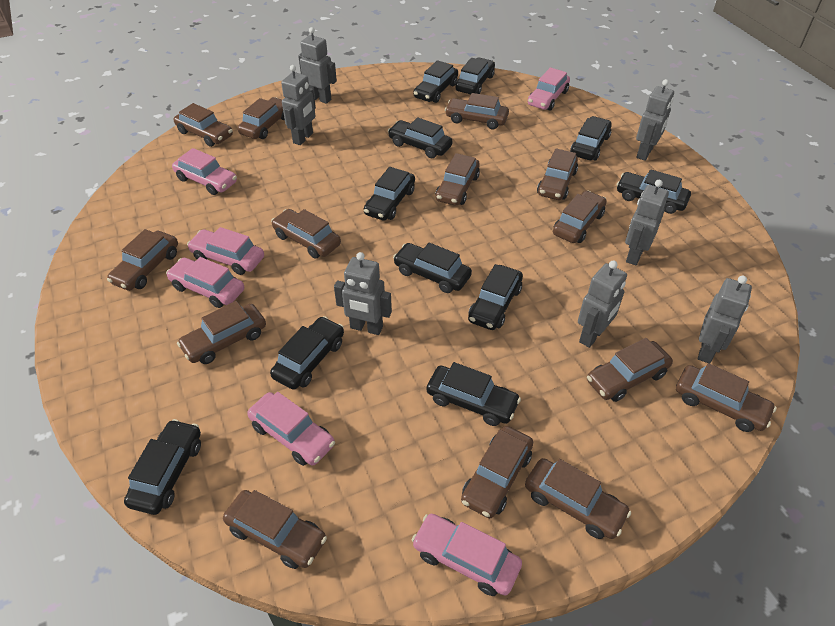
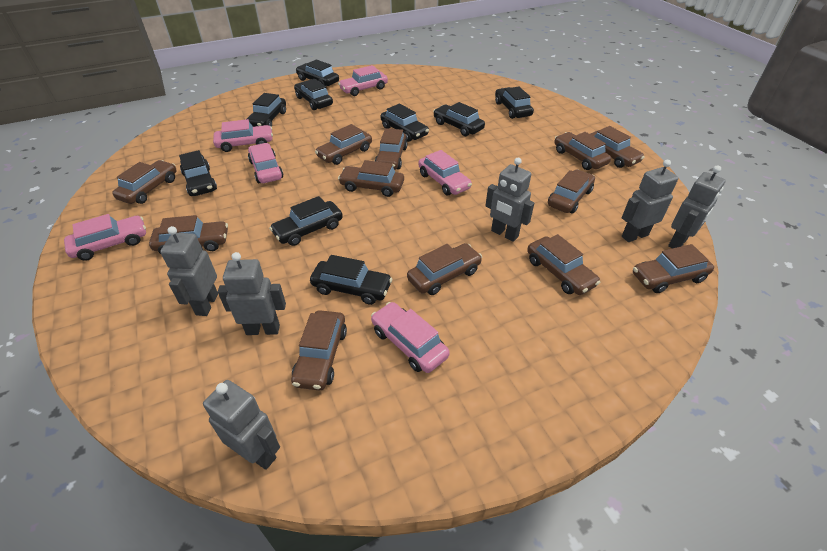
black car: [124,419,201,515] [270,316,344,390] [364,167,415,220] [388,117,452,158] [393,243,472,293] [413,60,458,103] [426,362,521,426] [455,58,495,94] [468,264,523,330] [570,116,612,160] [617,169,691,214] = 11 -> [179,150,217,196] [247,93,286,127] [269,196,343,246] [294,79,333,110] [296,59,339,86] [310,255,392,305] [380,104,429,142] [433,102,485,136] [495,87,534,119] = 9
brown car: [107,229,178,291] [174,103,233,147] [177,301,266,364] [223,490,327,569] [238,97,285,139] [271,209,341,258] [436,153,480,206] [445,93,509,129] [461,426,533,518] [525,458,631,539] [537,148,578,200] [553,191,607,243] [587,338,673,402] [676,363,777,432] = 14 -> [112,160,177,204] [149,215,228,254] [291,310,347,390] [315,124,372,165] [338,160,404,197] [375,128,408,170] [407,243,482,295] [527,234,600,295] [548,170,595,214] [554,132,611,170] [590,126,645,168] [633,244,714,293] = 12
grey robot: [281,65,316,145] [298,27,337,104] [334,252,392,335] [578,260,627,348] [625,180,669,265] [636,79,674,161] [698,276,752,363] = 7 -> [160,226,218,316] [203,380,280,470] [218,252,286,335] [485,158,534,242] [622,160,678,242] [668,165,726,248] = 6

